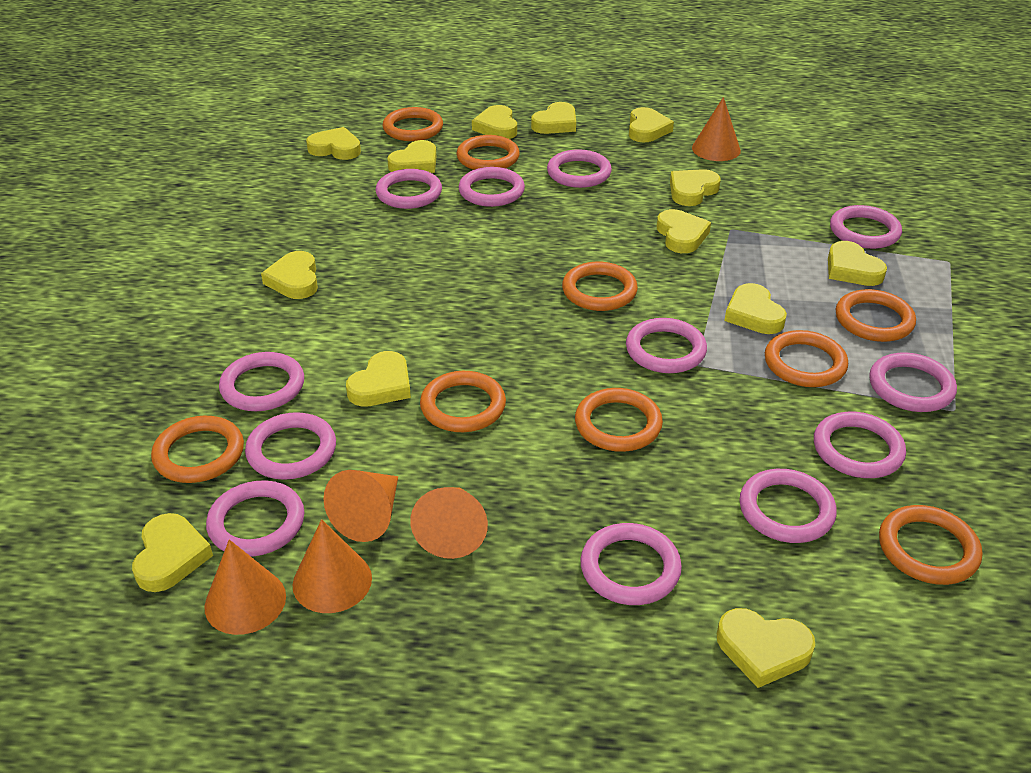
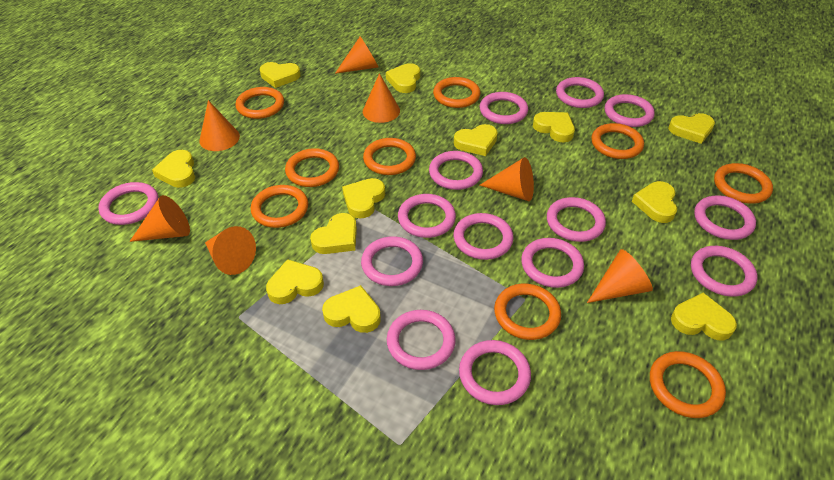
orange cone: [204,540,286,635] [292,519,372,613] [323,470,398,542] [410,487,488,559] [692,97,741,161] = 5 -> [129,195,190,242] [199,100,240,151] [205,226,256,275] [335,36,378,74] [363,73,400,123] [480,157,534,201] [587,249,653,303] = 7
pink ring: [206,481,304,557] [219,352,304,411] [245,412,336,480] [375,169,442,209] [459,167,525,207] [547,149,612,188] [580,523,682,605] [626,318,707,373] [739,469,837,543] [814,412,906,478] [830,205,902,249] [869,352,957,412] = 12 -> [98,182,158,225] [361,236,423,286] [387,310,456,370] [398,194,456,238] [429,151,483,190] [453,213,513,260] [459,340,531,405] [480,92,528,124] [521,238,584,288] [547,197,606,242] [556,77,604,108] [605,94,655,127] [691,246,757,297] [694,196,756,240] = 14
yellow heart: [132,513,213,592] [261,251,318,299] [306,127,361,160] [346,351,411,407] [387,140,436,173] [472,105,517,139] [531,102,576,134] [629,107,674,142] [657,209,711,253] [670,169,721,206] [717,608,815,688] [724,283,787,334] [828,241,887,286] = 13 -> [152,150,195,188] [260,62,301,88] [266,259,324,304] [310,213,357,254] [322,285,381,333] [342,178,385,218] [386,63,420,93] [454,124,498,156] [533,112,575,142] [632,181,677,223] [668,113,715,144] [671,293,737,340] = 12

